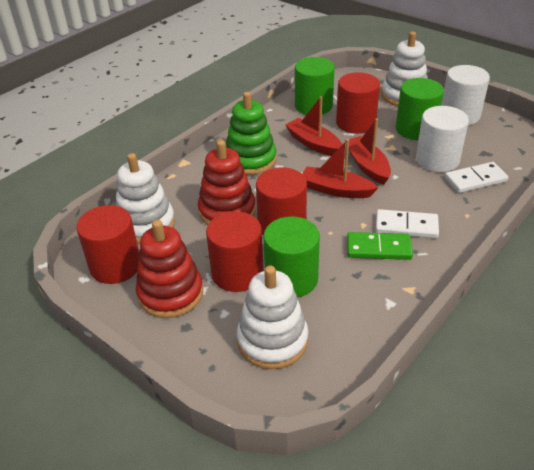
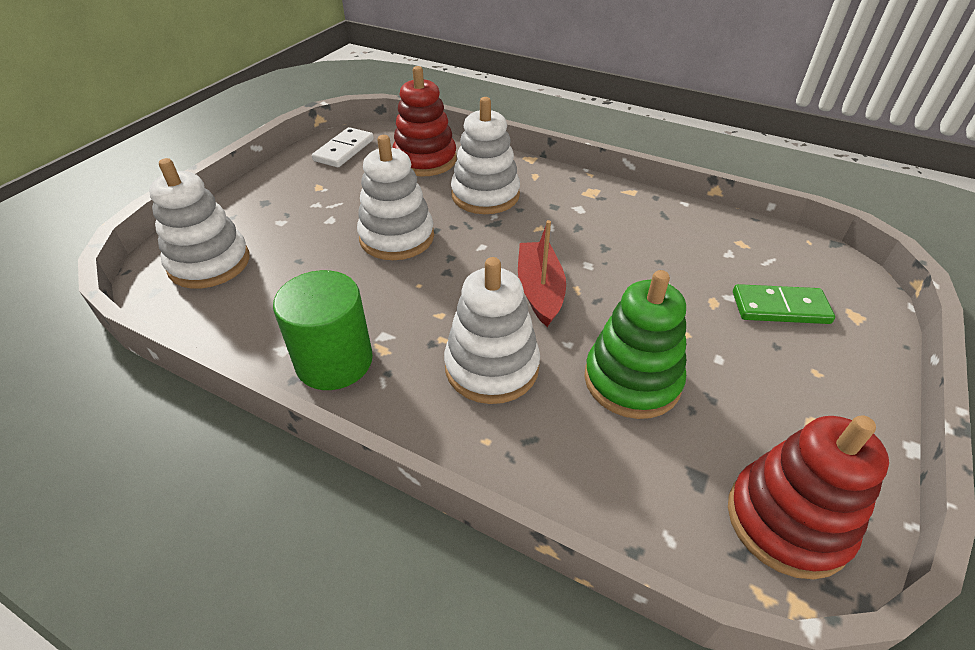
green cylinder: [263,216,320,298] [295,57,335,115] [396,78,444,140] = 3 -> [273,270,373,390] = 1
red boat: [285,96,342,156] [303,139,379,198] [345,119,391,185] = 3 -> [518,220,566,327] = 1
red cylinder: [76,205,139,284] [206,211,264,292] [256,167,307,235] [336,72,380,134] = 4 -> none = 0
white cylinder: [416,106,469,172] [441,65,490,125] = 2 -> none = 0
white domino: [376,209,439,238] [445,162,509,193] = 2 -> [312,127,374,167] = 1
white stacking toy: [116,153,175,244] [237,266,308,369] [381,31,428,106] = 3 -> [149,158,249,289] [357,135,434,260] [444,257,540,404] [451,97,520,214] = 4

